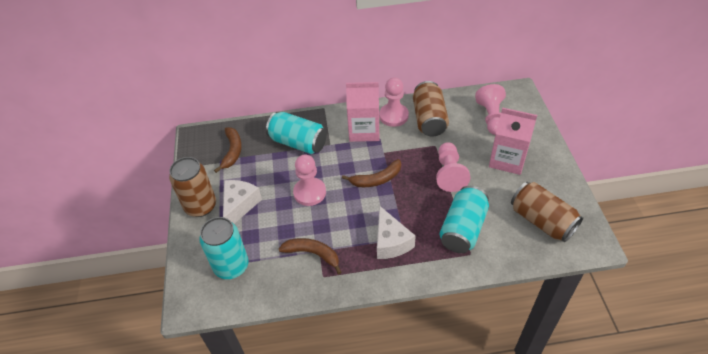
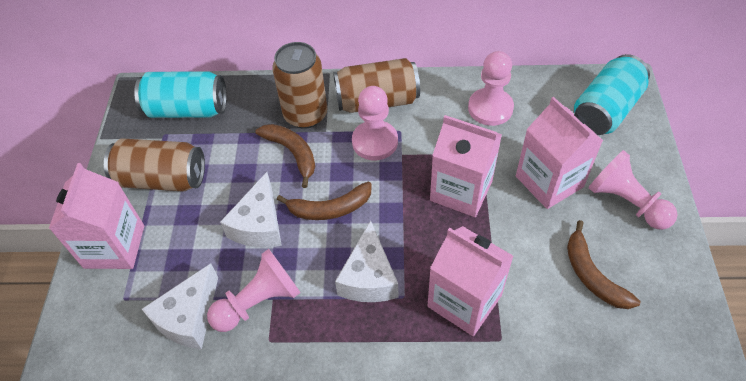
pink carton: [346,82,380,142] [489,107,537,175] = 2 -> [49,163,144,269] [428,226,514,336] [430,115,502,217] [516,97,603,209] = 4
turquoise can: [199,217,249,279] [266,112,327,154] [439,186,489,253] = 3 -> [134,71,227,118] [574,54,650,135] = 2
white cheese: [223,180,262,224] [377,206,416,259] = 2 -> [142,263,218,349] [220,172,282,247] [335,221,398,302] = 3

